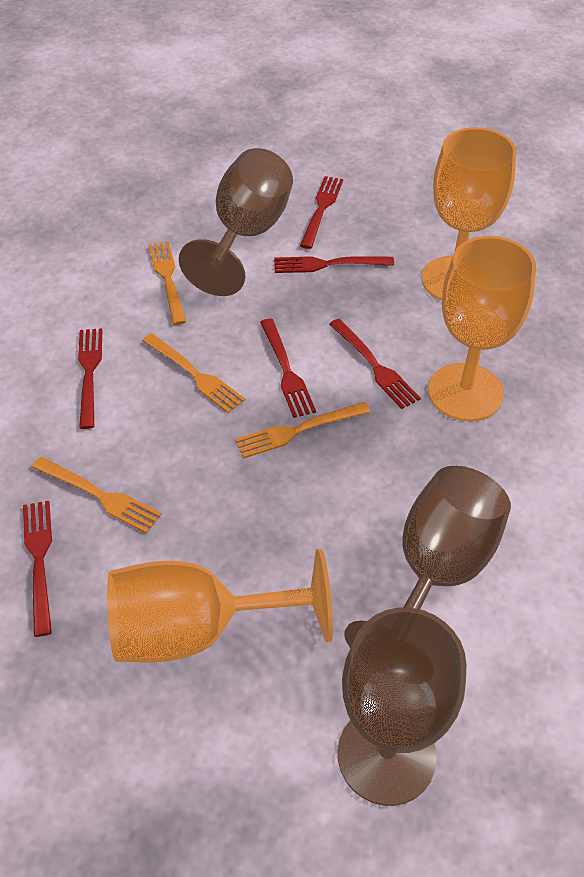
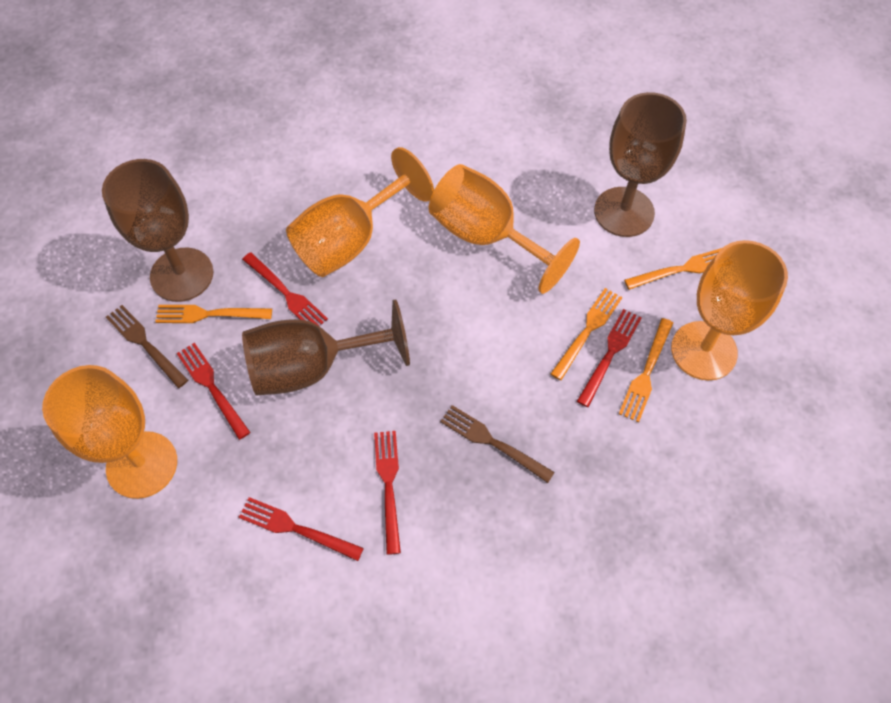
brown fork: none = 0 -> [106,305,188,388] [440,405,555,483] = 2
orange goblet: [107,548,333,663] [422,127,516,301] [428,236,536,421] = 3 -> [42,365,177,499] [286,147,434,277] [429,164,580,294] [671,240,788,380] = 4
red fork: [23,501,52,637] [78,328,102,429] [260,319,316,418] [274,256,394,273] [300,176,343,249] [329,319,421,409] = 6 -> [177,343,250,440] [239,497,364,561] [242,252,328,326] [374,431,401,555] [577,309,642,407] = 5

